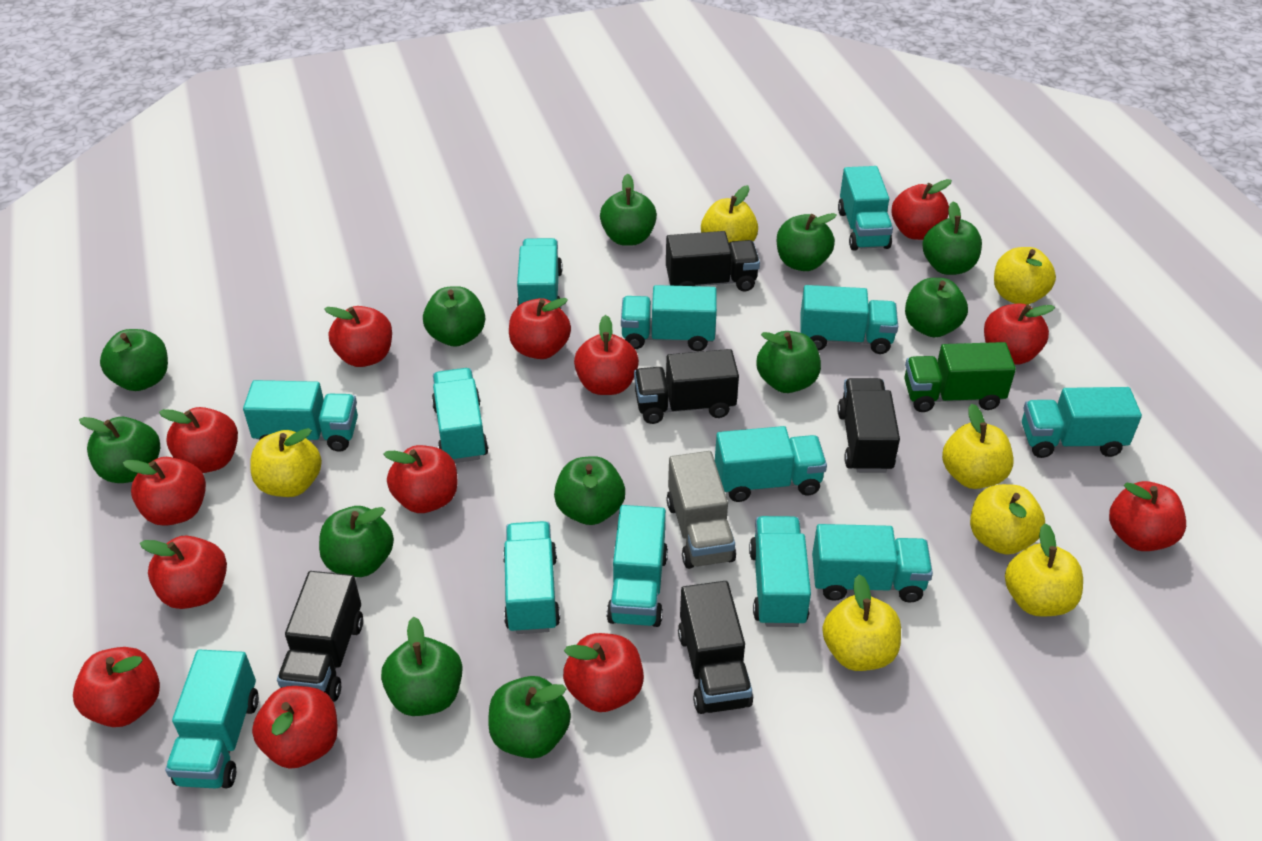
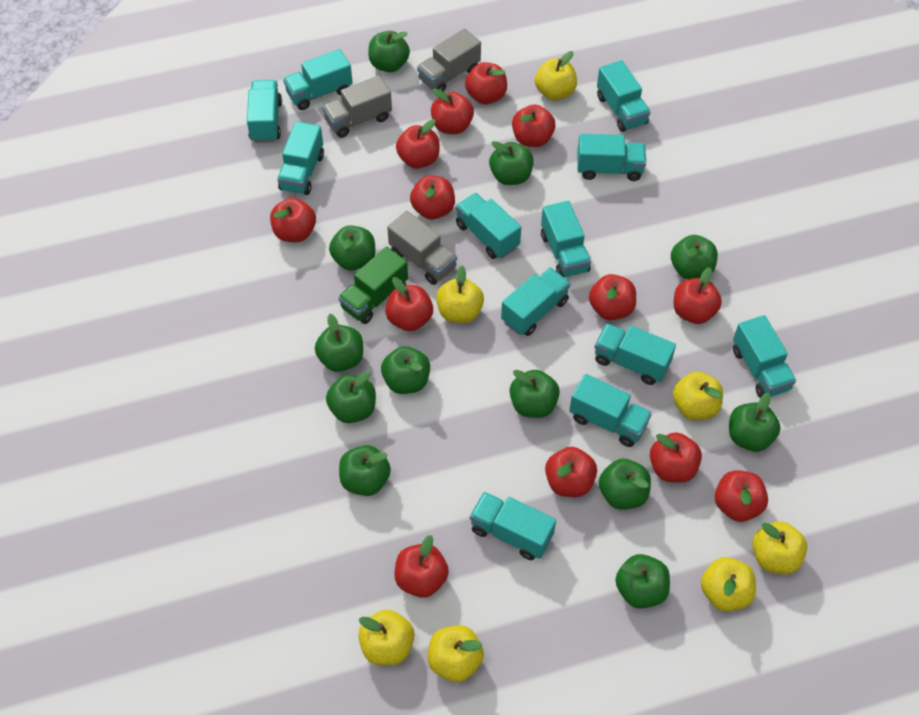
black truck: [277,571,363,702] [634,349,739,424] [666,231,760,292] [678,581,753,714] [837,378,900,473] = 5 -> none = 0
grey truck: [666,451,736,569] = 1 -> [322,76,392,138] [387,211,457,285] [417,29,481,92] = 3
turquoise truck: [165,650,259,788] [243,380,358,452] [432,368,489,463] [503,521,560,634] [517,238,563,309] [606,505,668,627] [621,285,717,351] [715,426,827,502] [749,516,811,627] [800,285,898,354] [812,524,933,603] [838,166,893,251] [1022,387,1142,458] = 13 -> [247,80,282,143] [277,121,324,195] [283,49,353,110] [456,193,521,259] [470,492,556,560] [501,268,571,336] [541,201,591,277] [569,374,652,447] [577,134,646,181] [594,324,676,385] [597,60,651,132] [733,315,796,398] = 12

